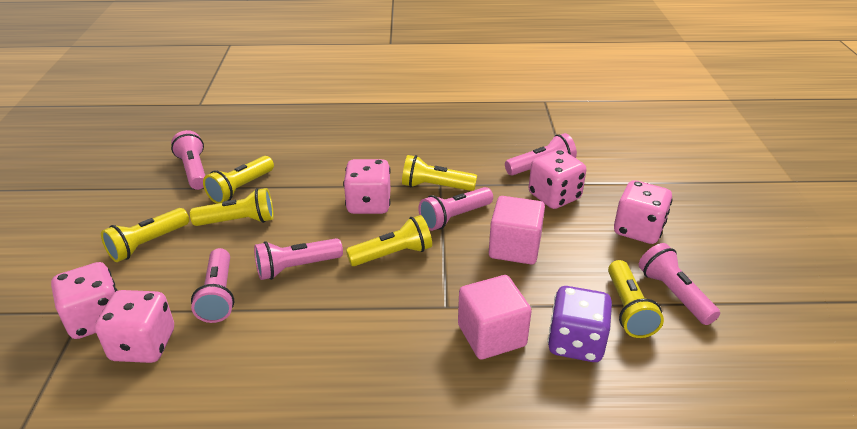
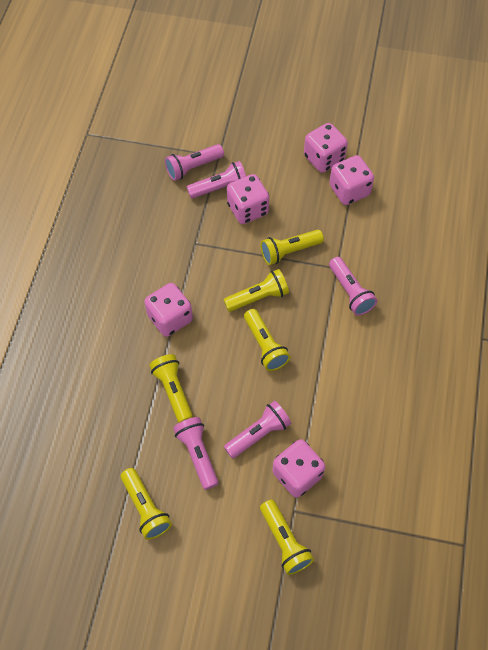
pink cube: [458,275,532,360] [489,196,545,265] = 2 -> none = 0
pink flashlight: [171,130,205,190] [191,248,234,323] [254,238,343,280] [419,187,493,231] [505,133,577,175] [639,243,720,325] = 6 -> [165,144,224,181] [173,417,218,490] [187,161,246,199] [224,401,291,459] [329,257,377,316] = 5
purple dice: [548,286,612,362] = 1 -> none = 0

